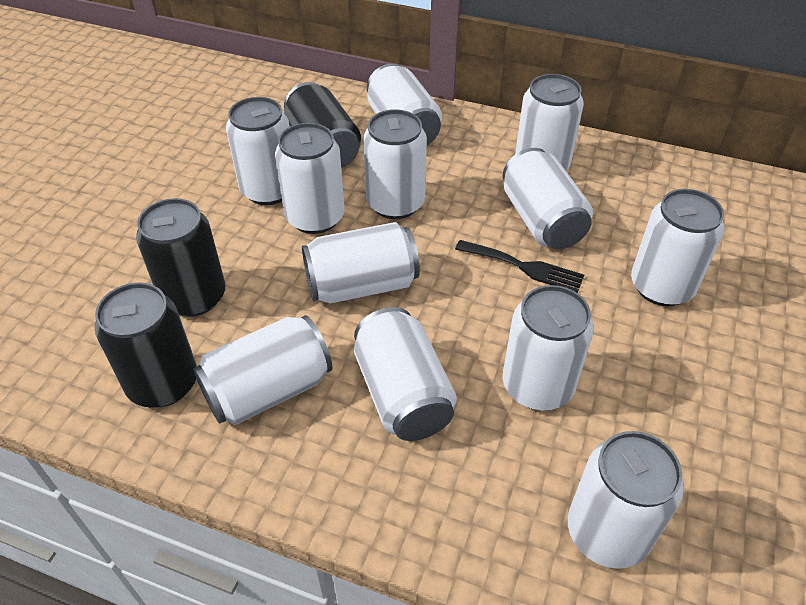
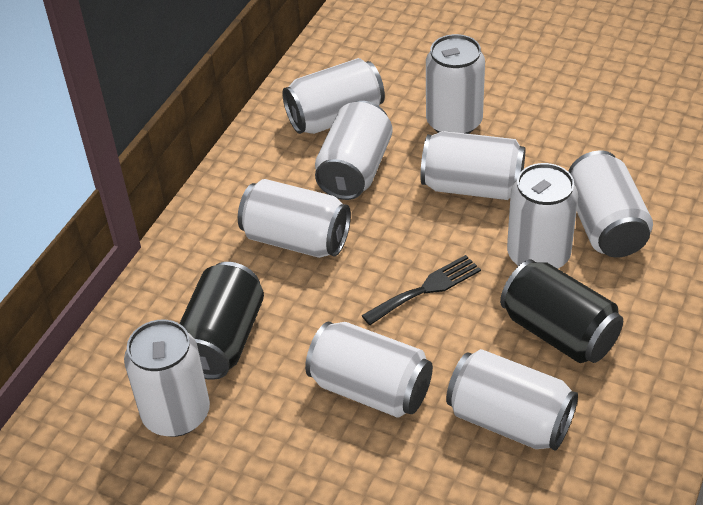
black can: [95,282,197,408] [136,198,226,317] [284,82,361,168] = 3 -> [179,262,264,380] [500,259,623,363] = 2
white can: [193,315,332,425] [226,97,289,205] [275,123,345,234] [302,222,420,304] [354,307,457,441] [363,109,427,219] [367,64,442,145] [503,148,593,249] [503,285,594,410] [515,74,584,170] [568,431,684,569] [631,189,725,306] = 12 -> [124,320,210,437] [238,179,351,258] [282,58,385,134] [305,322,433,417] [315,101,393,200] [420,131,526,200] [426,34,485,134] [446,349,578,451] [507,163,578,269] [568,151,653,257] = 10

